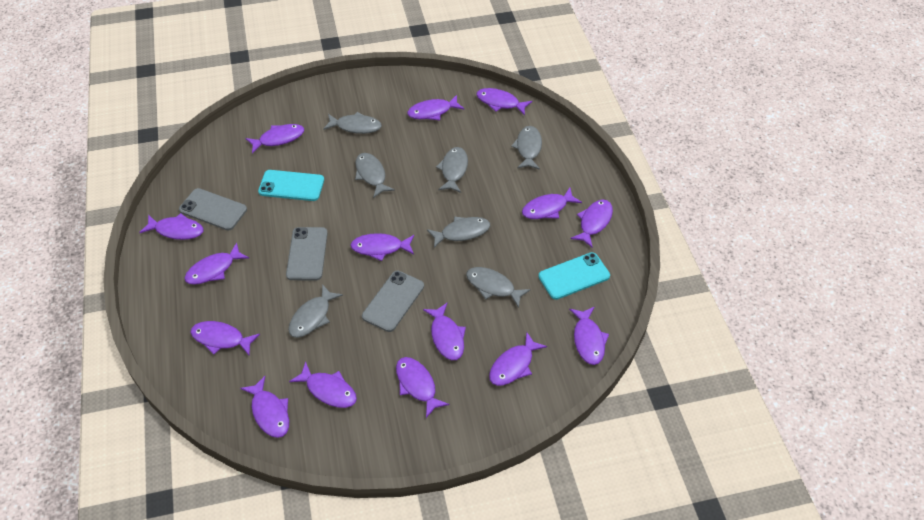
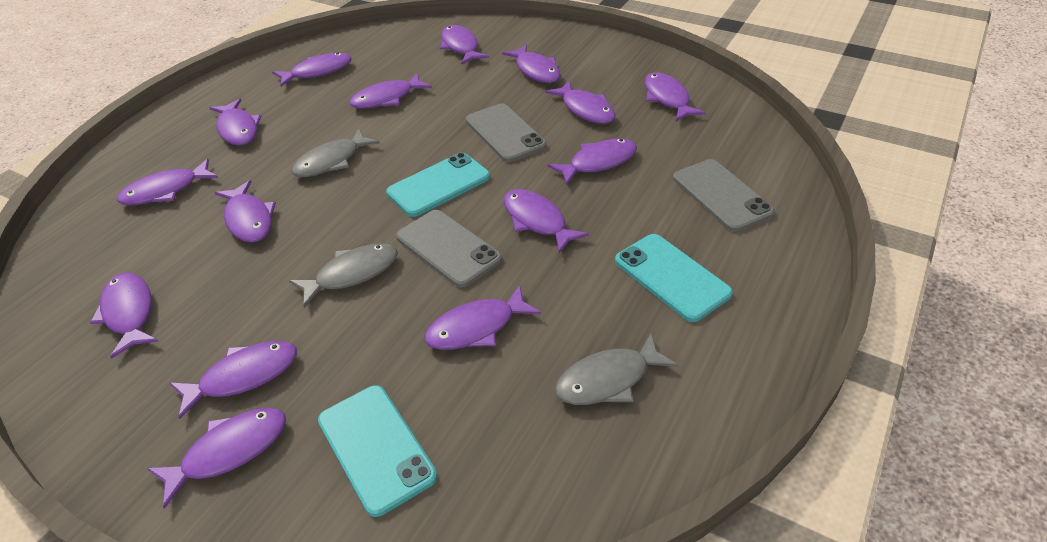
grey fish: [288,284,343,338] [323,112,382,134] [355,153,395,198] [427,216,490,248] [436,147,468,193] [466,267,531,308] [511,126,542,170] = 7 -> [289,243,398,308] [291,128,379,177] [555,333,678,405] = 3
turquoise phone: [258,170,324,201] [538,252,610,300] = 2 -> [318,385,437,517] [386,153,490,217] [615,234,733,322] = 3

